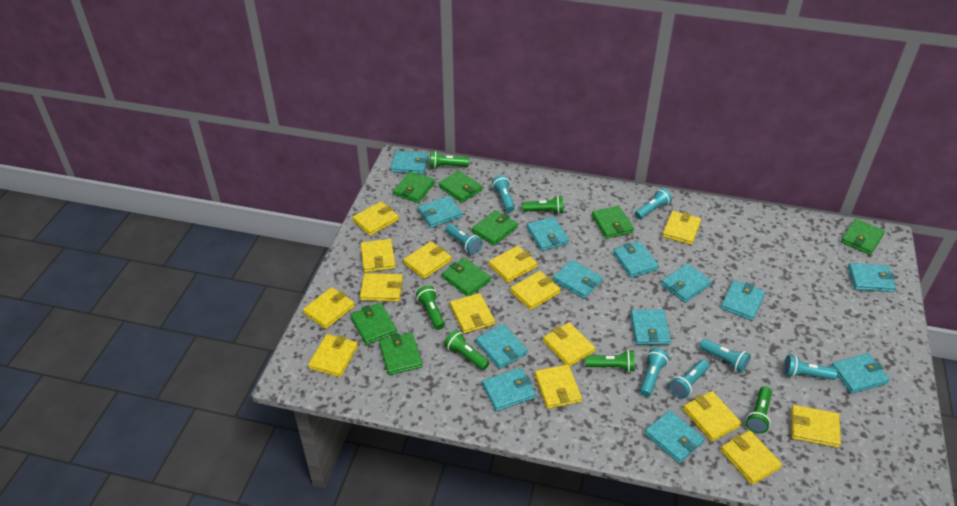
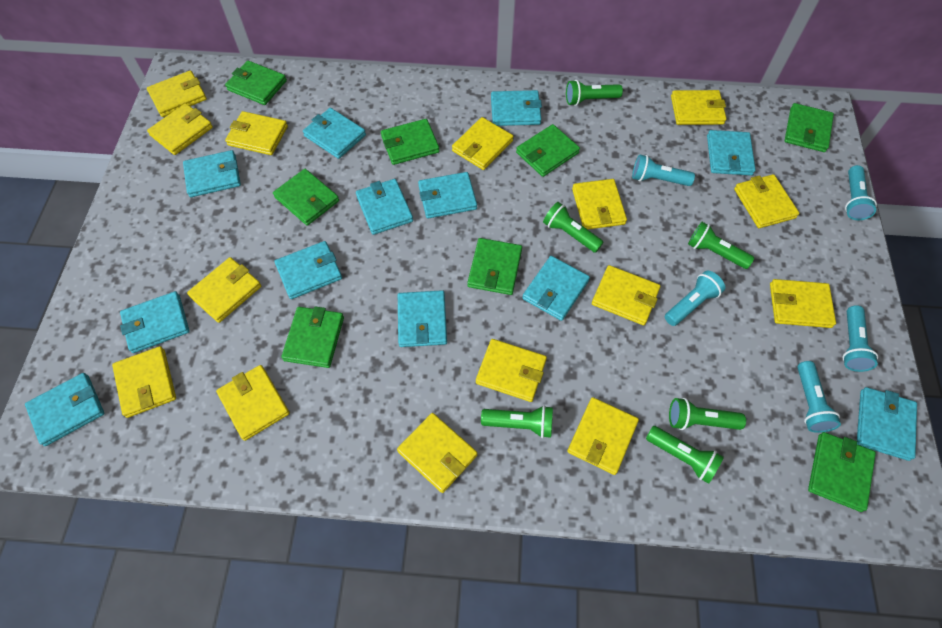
turquoise flashlight: [445,224,483,254] [492,175,515,213] [635,188,672,219] [640,348,669,397] [669,360,709,399] [699,339,751,373] [783,355,838,380] = 7 -> [632,154,695,186] [665,271,725,326] [797,361,841,433] [842,305,878,372] [845,165,877,220] = 5
turquoise wallet: [391,151,428,174] [418,196,463,228] [476,324,528,369] [482,368,536,411] [527,217,569,251] [553,260,603,299] [613,241,659,278] [630,310,671,345] [645,410,704,463] [661,264,712,303] [721,280,765,321] [831,353,890,394] [848,263,896,292] = 13 -> [25,373,105,446] [120,291,190,353] [183,150,241,197] [275,241,342,299] [303,108,366,159] [356,179,413,235] [398,290,447,347] [418,172,477,218] [491,90,542,126] [522,256,590,321] [707,130,756,176] [857,387,917,461] = 12

